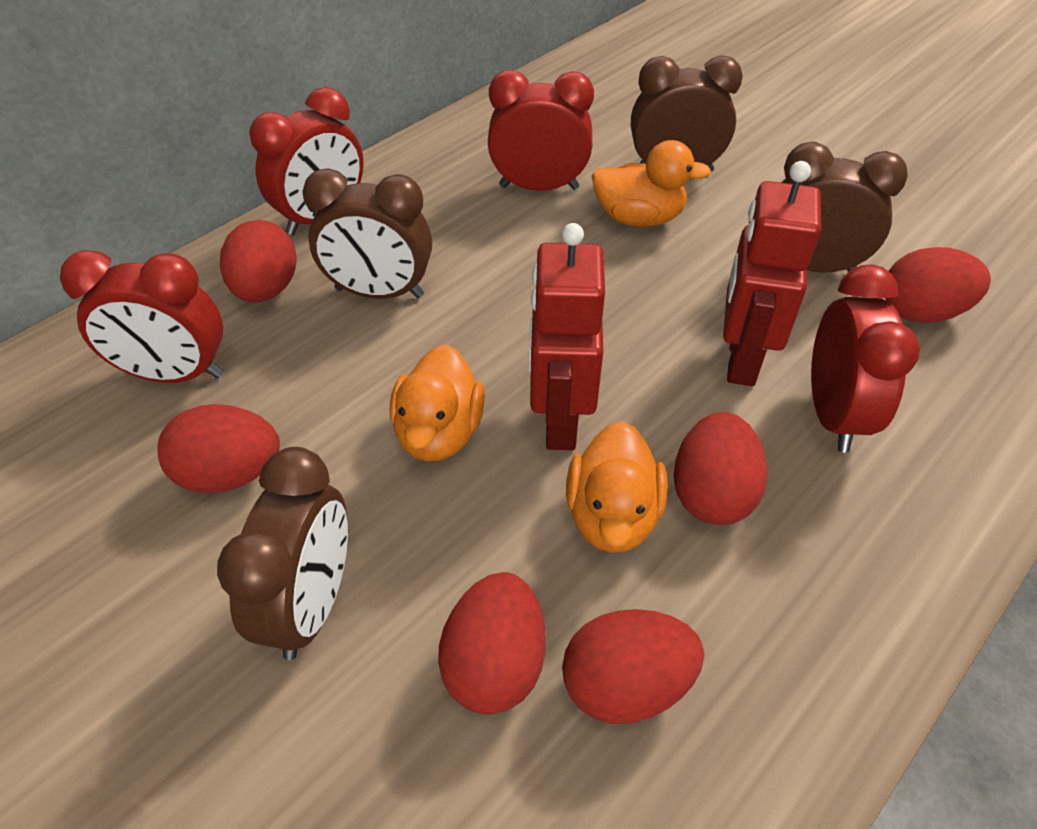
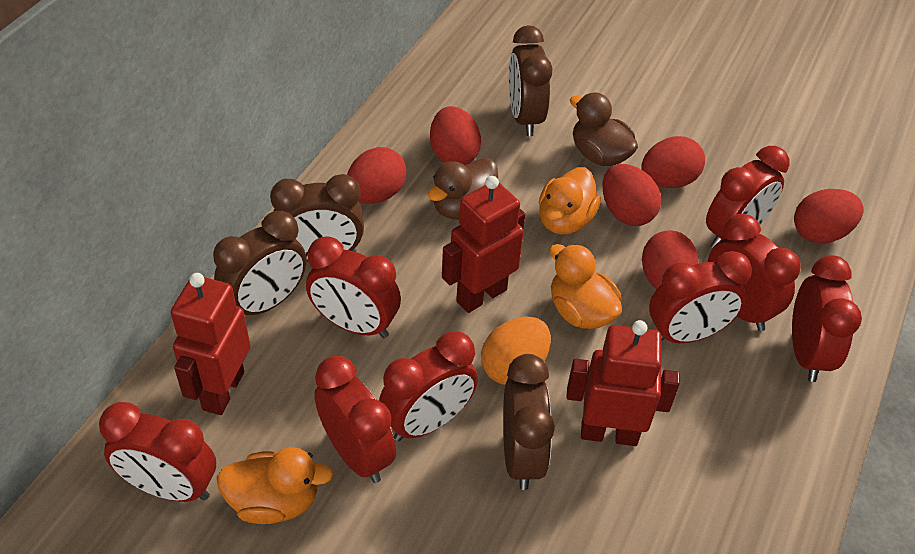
brown duck: none = 0 -> [428,158,498,220] [570,92,638,166] = 2
orange egg: none = 0 -> [481,317,551,385] = 1
red clock: [60,250,223,383] [249,87,364,235] [488,70,594,191] [811,264,920,453] = 4 -> [99,402,216,502] [306,236,401,338] [314,356,396,483] [379,331,478,441] [649,251,752,343] [706,146,789,248] [708,214,801,331] [792,255,862,382] = 8
red robot: [529,223,605,450] [723,161,821,386] = 2 -> [171,273,250,415] [442,176,525,313] [566,320,680,446] = 3

